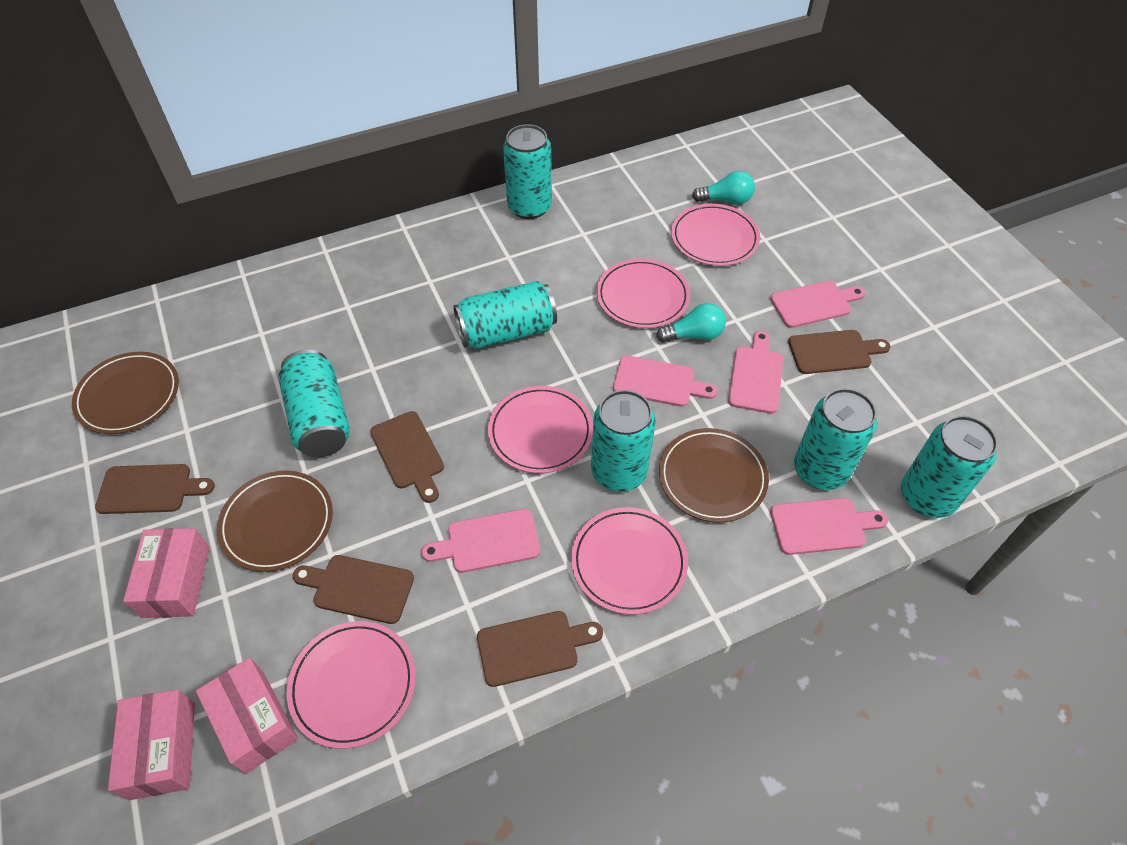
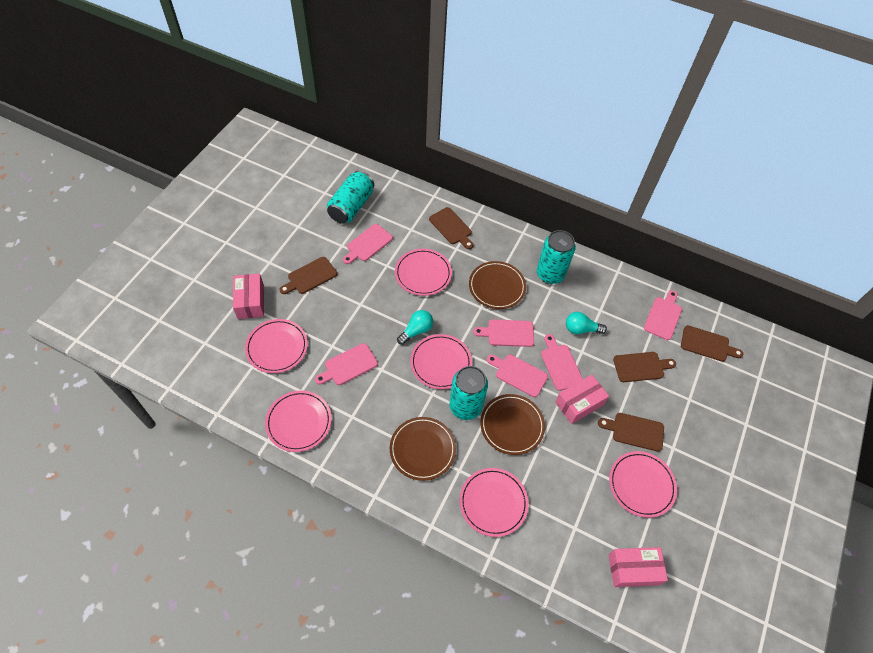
pink cutting board: [421,509,540,573] [613,355,718,407] [728,331,783,414] [770,281,866,328] [770,498,888,555] = 5 -> [315,343,378,385] [343,224,393,264] [473,319,534,347] [487,354,548,397] [541,334,583,391] [644,290,682,340] = 6
pink plate: [286,621,416,749] [488,386,593,473] [571,507,688,615] [597,259,690,328] [671,204,760,266] = 5 -> [245,319,308,373] [265,390,332,452] [395,249,452,296] [410,334,472,389] [459,468,528,537] [609,451,677,518] = 6
turquoise can: [278,350,350,457] [453,281,557,349] [503,124,552,219] [591,390,656,492] [794,388,877,490] [901,416,998,518] = 6 -> [327,171,374,224] [449,366,488,420] [537,230,576,284] = 3

